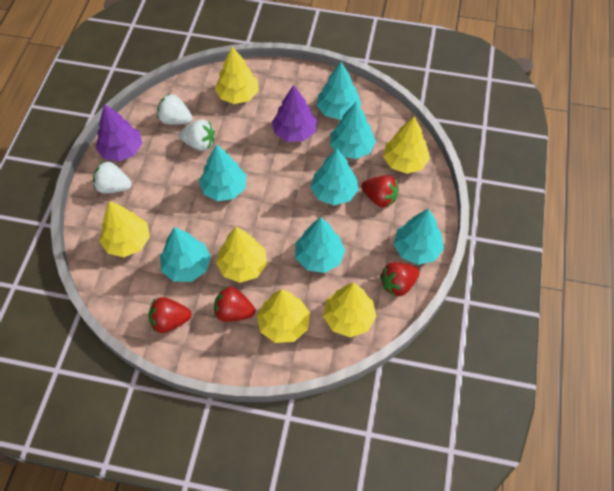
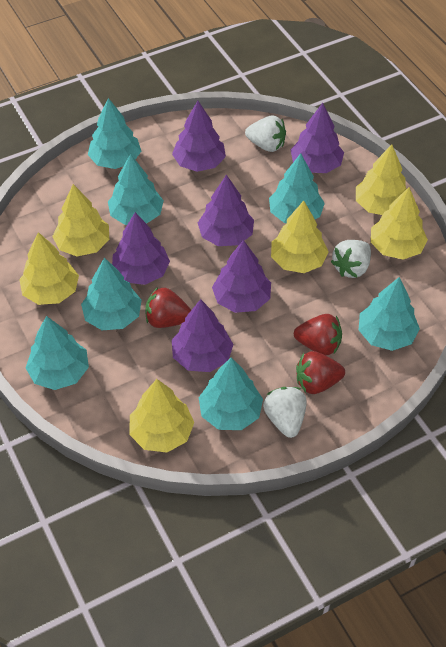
purple tree: [96,104,142,162] [272,85,317,142] = 2 -> [112,212,170,285] [172,101,226,172] [172,299,233,372] [198,174,254,246] [212,240,271,313] [291,103,344,173] = 6
red strawberry: [148,297,192,333] [214,286,256,322] [361,175,399,208] [380,262,420,297] = 4 -> [146,287,191,328] [294,314,342,356] [296,351,345,394] = 3

